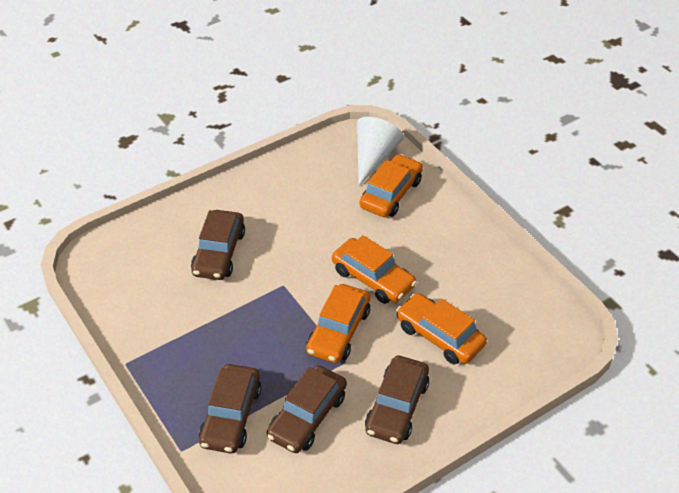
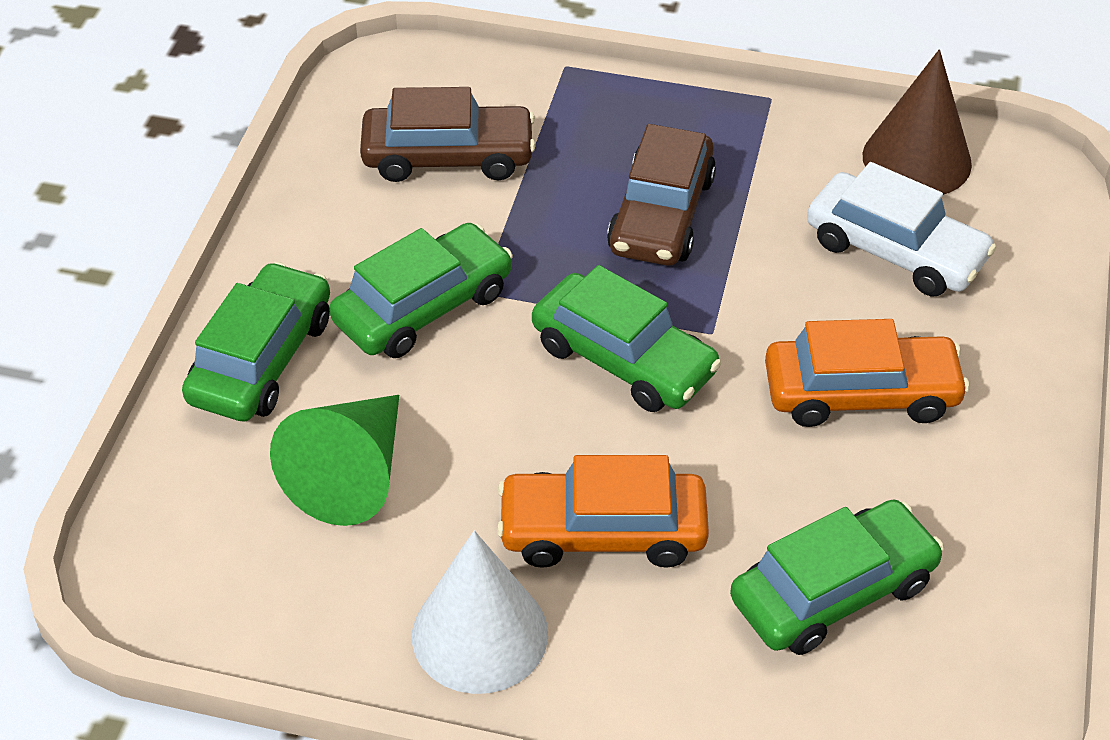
brown car: [191,210,245,280] [199,364,261,454] [267,365,347,453] [365,356,429,444] = 4 -> [360,87,536,182] [607,124,716,266] = 2
brown cone: none = 0 -> [863,49,972,195] = 1
green car: none = 0 -> [182,262,330,422] [329,223,513,358] [532,265,721,412] [730,499,944,655] = 4
green cone: none = 0 -> [270,395,399,526] = 1
orange car: [306,284,370,363] [332,235,417,304] [359,154,423,217] [396,293,487,365] = 4 -> [497,455,709,568] [765,319,969,427] = 2
white car: none = 0 -> [807,162,996,297] = 1

